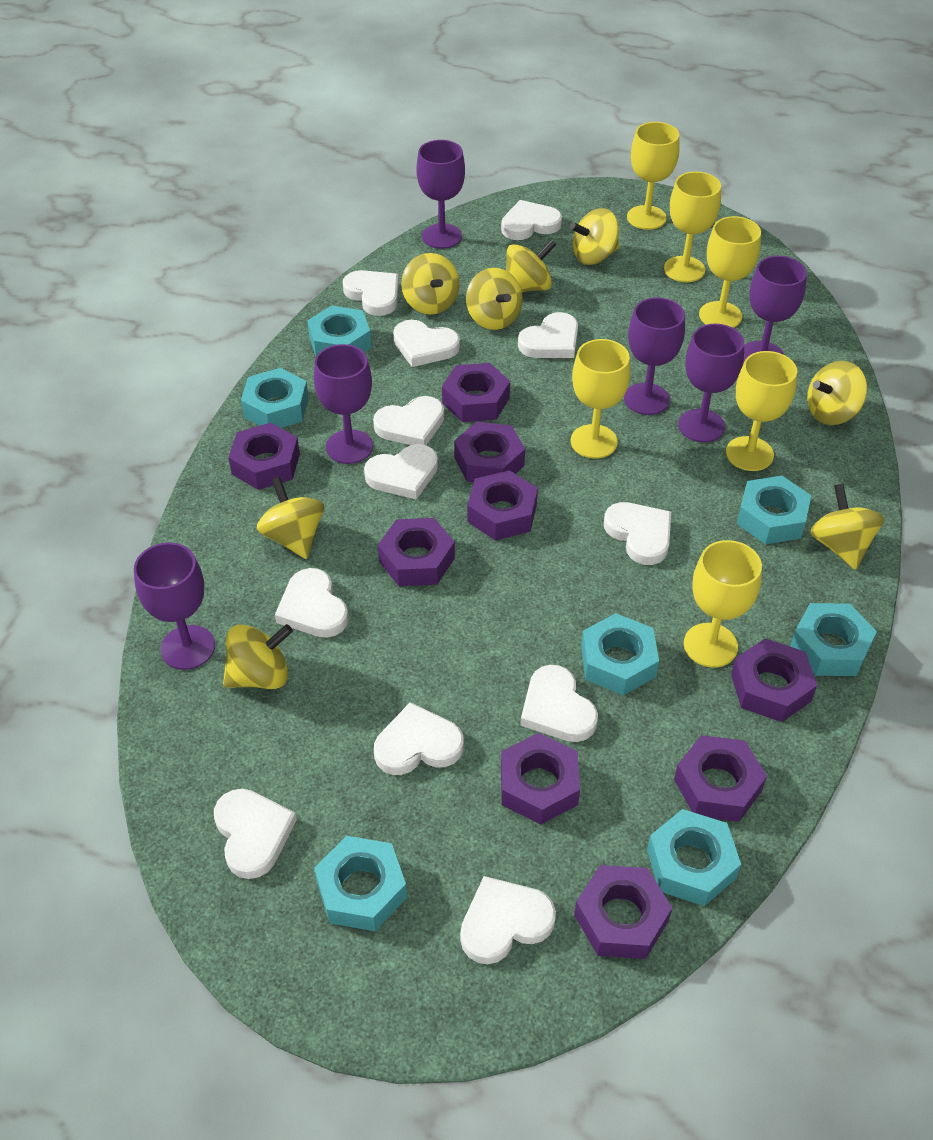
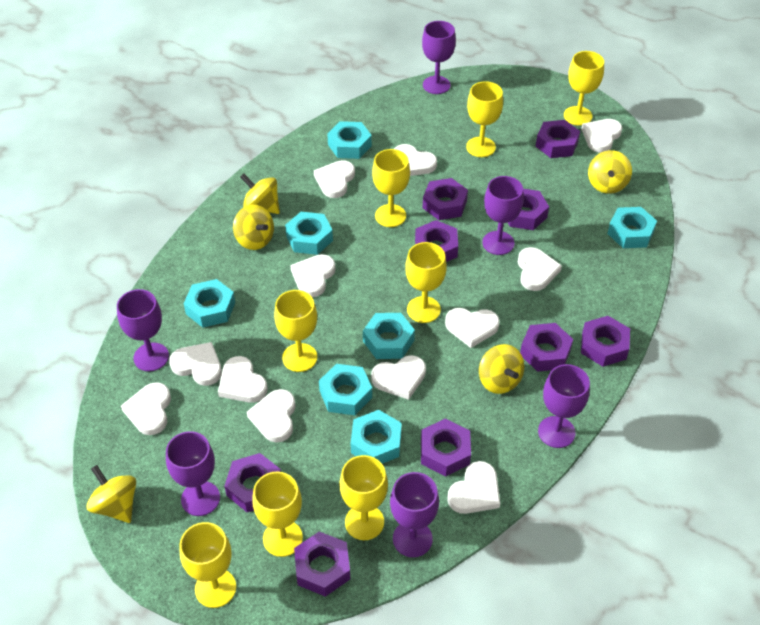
yellow goblet: [571,339,631,458] [627,122,680,230] [664,171,721,282] [684,540,762,668] [699,216,761,328] [726,351,797,471] = 6 -> [179,522,236,608] [252,471,303,557] [274,290,317,372] [339,455,388,540] [372,149,410,227] [405,242,447,323] [466,81,503,157] [564,51,604,126] = 8
yellow spinning top: [223,624,293,689] [257,477,324,559] [401,253,460,315] [466,268,523,330] [506,239,557,292] [570,208,620,265] [807,361,867,425] [810,484,884,570] = 8 -> [86,465,136,523] [233,205,274,250] [240,174,280,214] [479,344,524,394] [588,150,632,194] = 5

